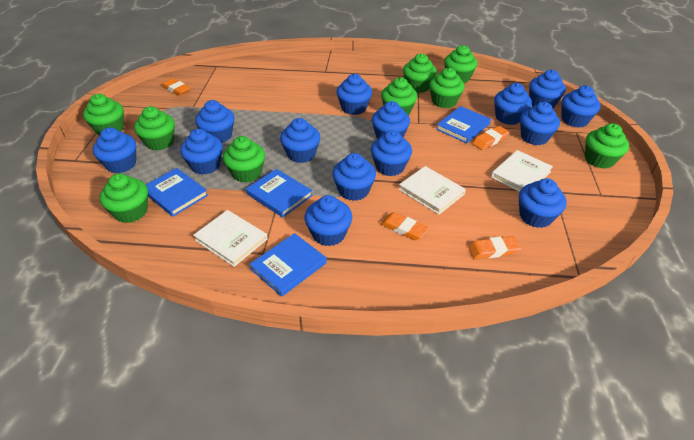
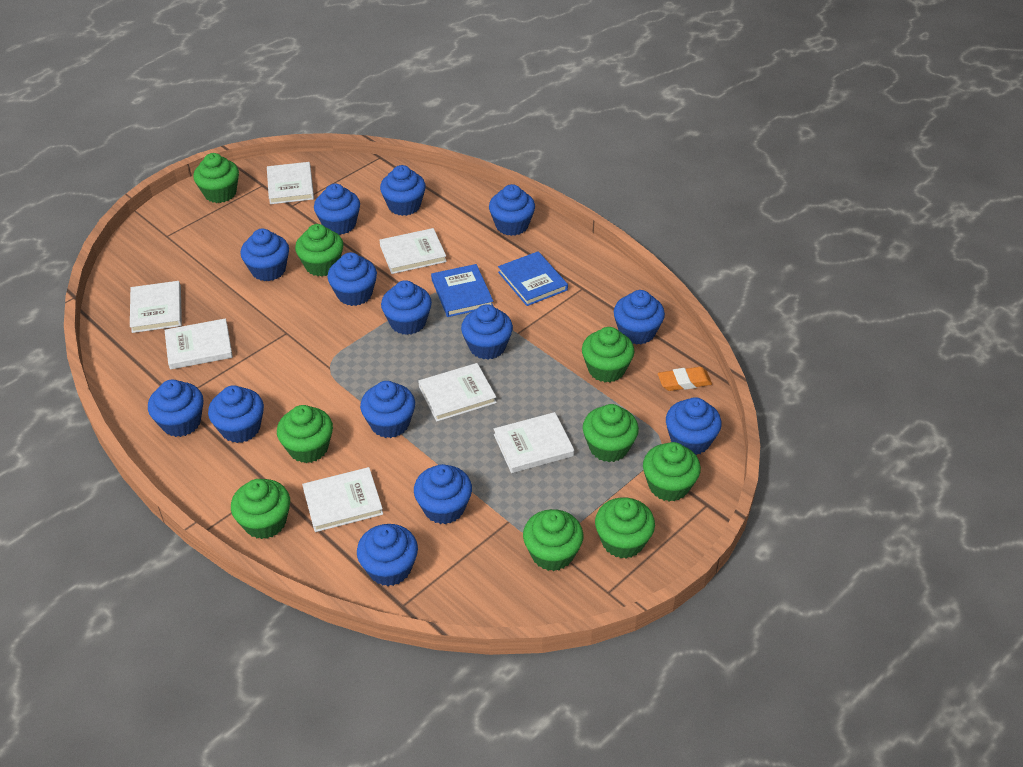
blue book: [146,168,208,217] [246,169,313,218] [249,233,327,297] [436,106,491,143] = 4 -> [431,264,493,317] [498,251,568,306] = 2
orange eraser: [162,78,191,96] [381,212,429,240] [468,236,521,259] [473,126,509,150] = 4 -> [658,367,712,391] = 1
white book: [193,210,268,267] [399,166,466,215] [491,150,553,192] = 3 -> [130,281,182,333] [165,318,233,370] [267,162,314,204] [302,467,383,532] [379,228,447,274] [419,363,497,421] [494,412,574,473] = 7

